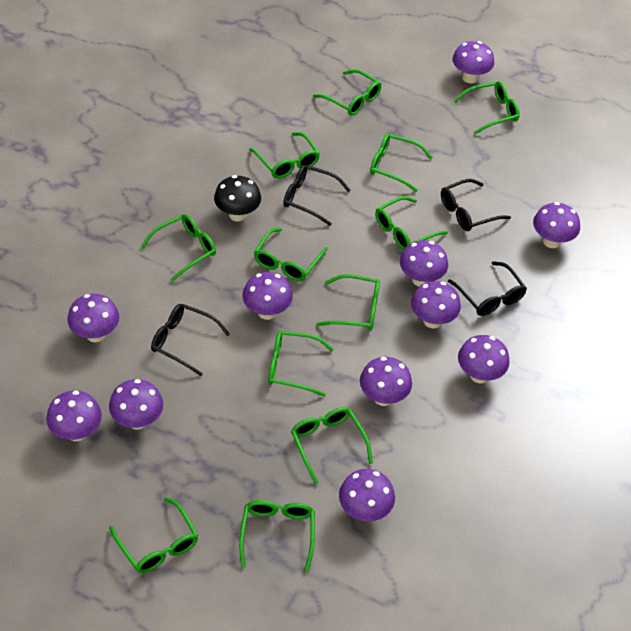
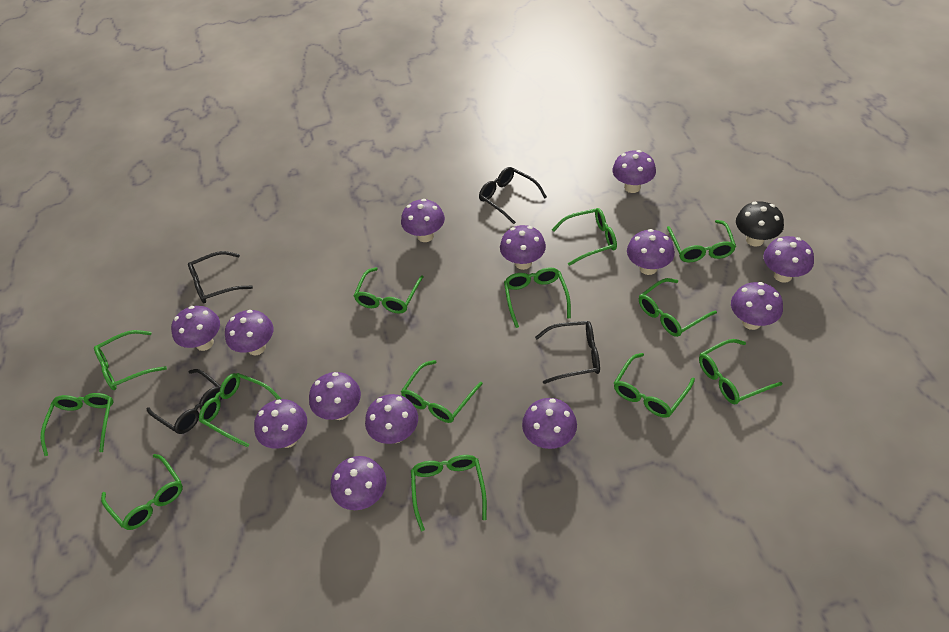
green glasses: [109,497,198,573] [141,214,216,282] [239,500,315,573] [249,132,320,179] [254,228,328,281] [268,331,334,397] [291,407,373,484] [313,69,381,116] [316,274,380,330] [370,133,433,192] [375,196,448,250] [454,81,520,134] = 12 -> [41,393,114,457] [94,330,167,390] [101,454,183,530] [199,373,281,448] [354,267,423,314] [401,360,483,423] [411,455,487,531] [504,267,571,328] [552,208,617,266] [614,353,695,418] [639,278,717,337] [667,220,736,262] [699,339,782,404] = 13
purple mushroom: [46,391,102,441] [67,294,119,342] [109,379,163,430] [242,272,293,320] [339,469,395,521] [360,357,412,406] [400,240,448,286] [411,281,461,328] [452,41,495,83] [458,335,510,383] [533,202,580,248] = 11 -> [171,306,220,351] [225,310,273,355] [254,399,307,449] [309,372,361,420] [330,456,386,510] [365,394,418,444] [401,199,445,242] [500,225,546,270] [522,398,577,449] [613,150,656,193] [627,229,675,275] [731,282,783,330] [763,236,814,283] = 13

